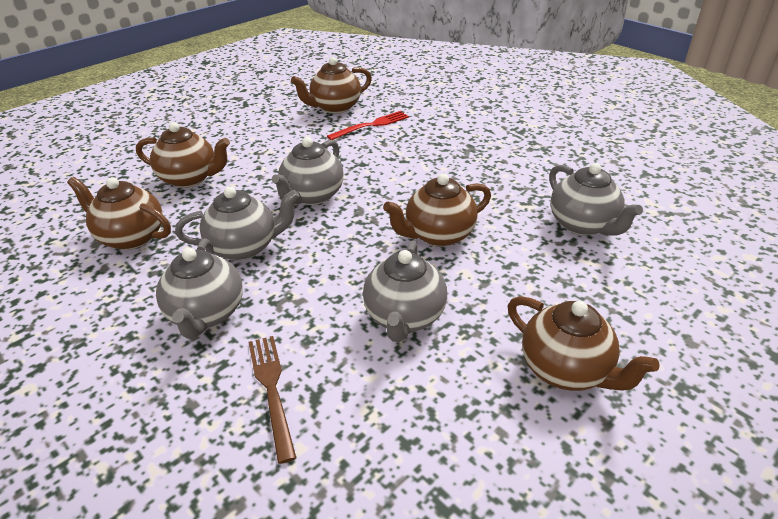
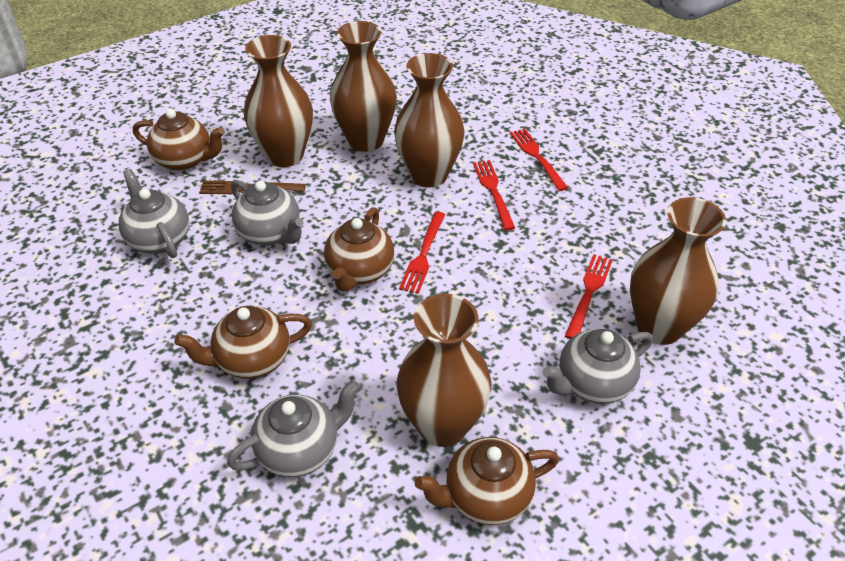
brown teapot: [67,177,171,250] [136,122,230,188] [291,57,372,114] [383,173,491,247] [508,296,660,391] = 5 -> [133,109,225,171] [174,306,312,379] [324,207,394,292] [415,437,559,525] = 4
brown vase: none = 0 -> [244,35,313,167] [330,21,397,152] [394,53,464,188] [396,294,491,447] [630,197,726,345] = 5
grey teapot: [156,238,243,338] [175,186,299,260] [272,137,344,205] [363,240,447,342] [549,163,643,236] = 5 -> [119,169,189,258] [227,380,360,477] [231,180,303,246] [543,329,653,404] = 4
red fork: [327,111,409,140] = 1 -> [399,212,446,294] [473,160,515,230] [510,129,568,191] [565,254,613,339] = 4

